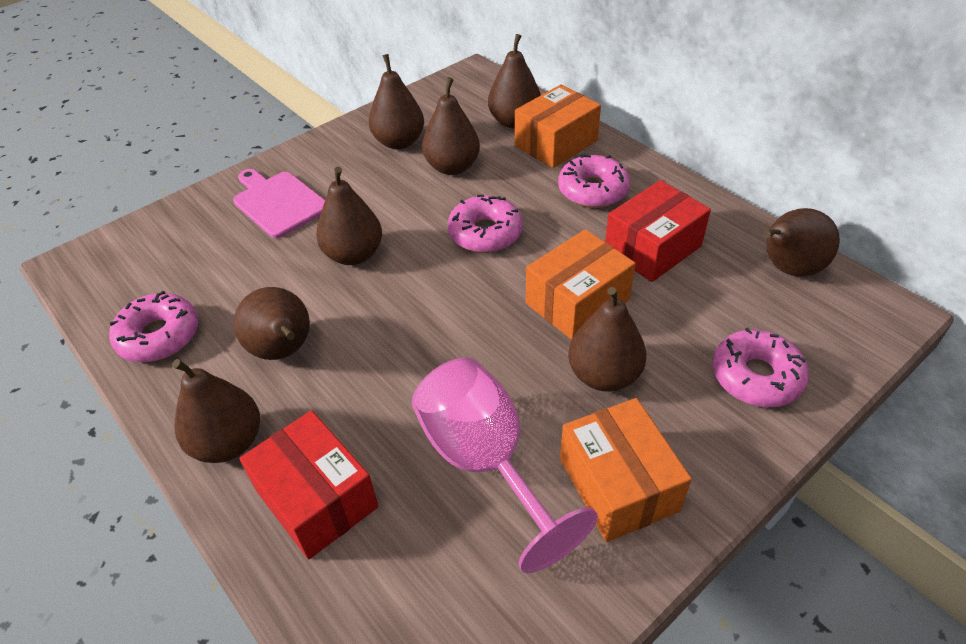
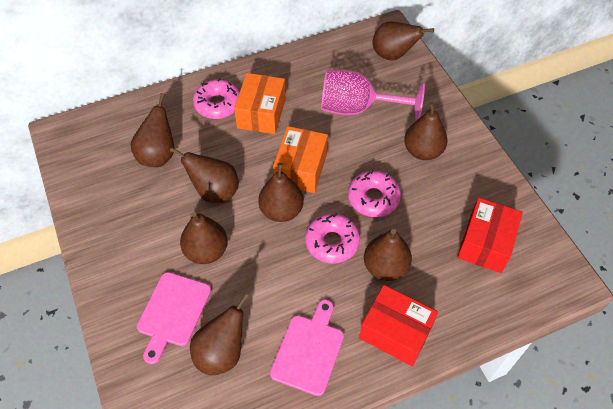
orange box: [515,85,601,168] [526,229,636,340] [560,398,692,542] = 3 -> [234,73,286,134] [273,126,328,193] = 2
pink cutting board: [233,169,325,238] = 1 -> [137,272,211,364] [270,299,344,396] = 2
pink donut: [109,291,198,362] [448,195,523,253] [558,154,630,208] [713,328,809,407] = 4 -> [193,78,240,119] [305,213,360,264] [348,170,401,217] = 3

